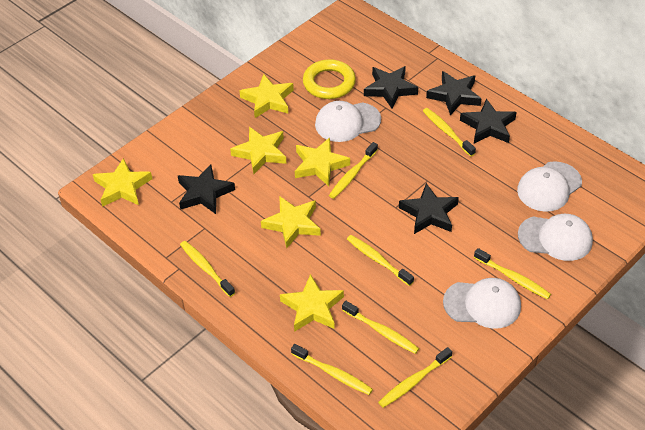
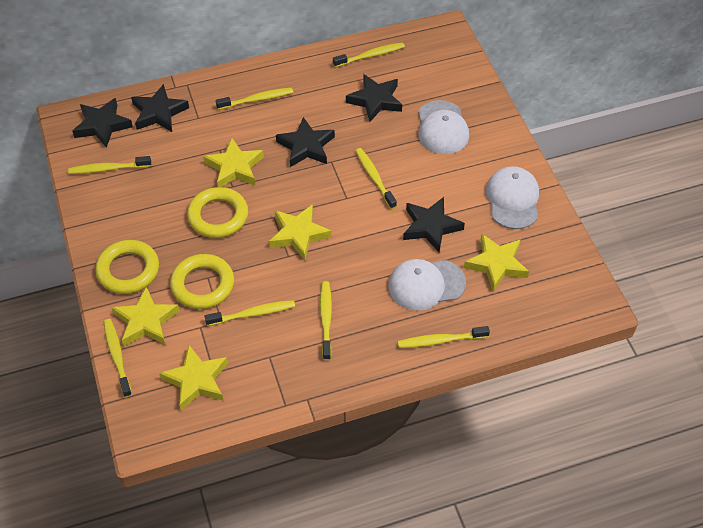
white cap: [315,101,381,142] [443,278,521,329] [517,161,582,212] [518,214,593,261] = 4 -> [388,259,466,311] [418,100,469,154] [486,166,539,229] = 3
yellow ring: [303,59,356,99] = 1 -> [95,240,159,294] [170,254,234,309] [187,187,248,238] = 3
yellow star: [93,158,152,207] [230,127,287,174] [240,74,294,118] [261,196,321,249] [280,274,344,332] [295,137,350,186] = 6 -> [111,287,180,347] [159,345,228,410] [203,138,264,187] [269,204,332,260] [464,234,529,291] = 5

